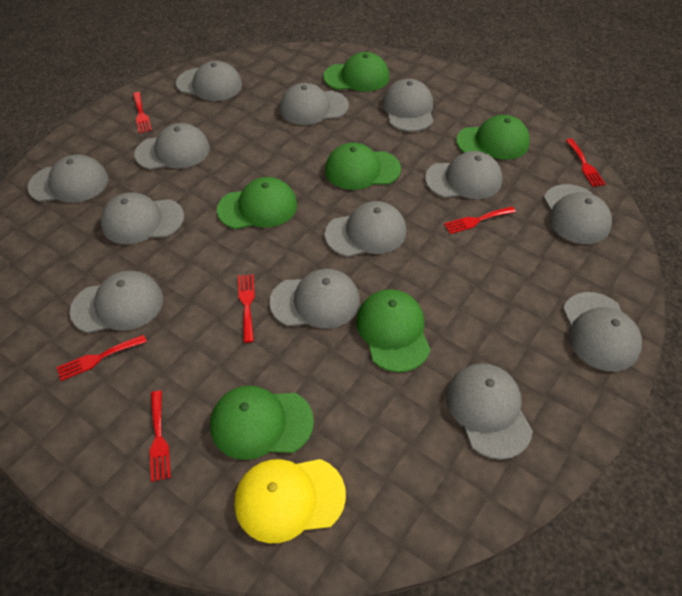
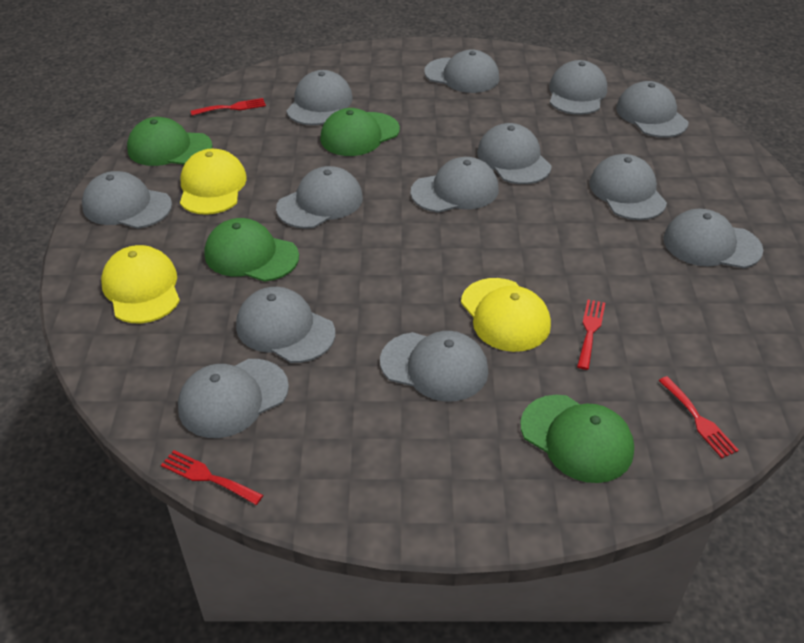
green cap: [210,386,314,460] [217,177,297,229] [323,52,389,92] [325,143,401,190] [356,289,430,372] [456,115,530,160] = 6 -> [127,117,213,166] [205,218,299,282] [320,108,400,156] [520,395,634,483] = 4
red fork: [56,335,147,381] [133,92,152,133] [150,390,171,482] [238,274,255,343] [444,206,516,234] [566,138,605,187] = 6 -> [161,450,263,505] [191,98,266,116] [577,300,605,370] [659,376,739,458] = 4
yellow cap: [235,459,346,543] = 1 -> [101,245,180,323] [180,149,247,215] [461,278,551,352] = 3

